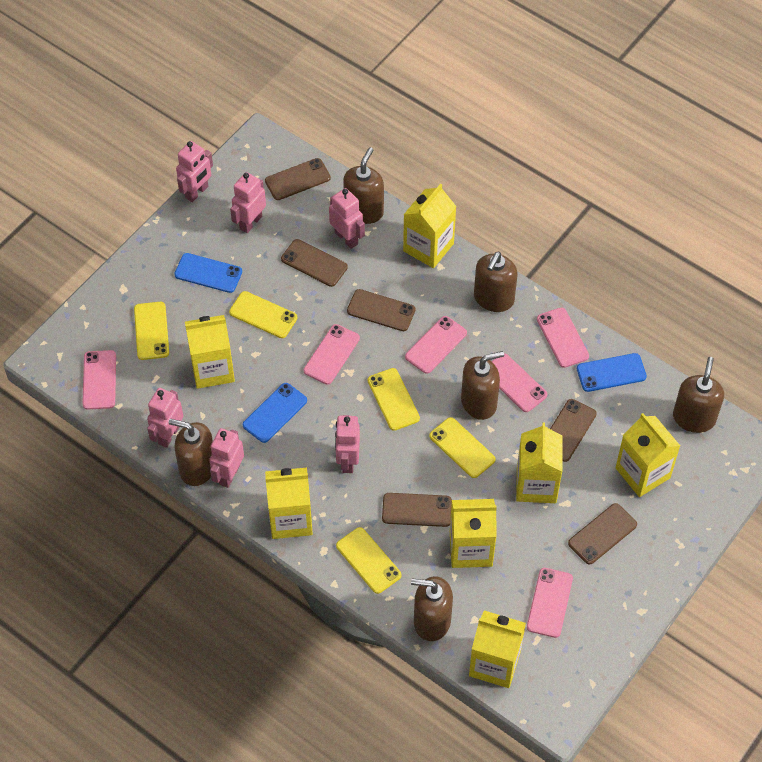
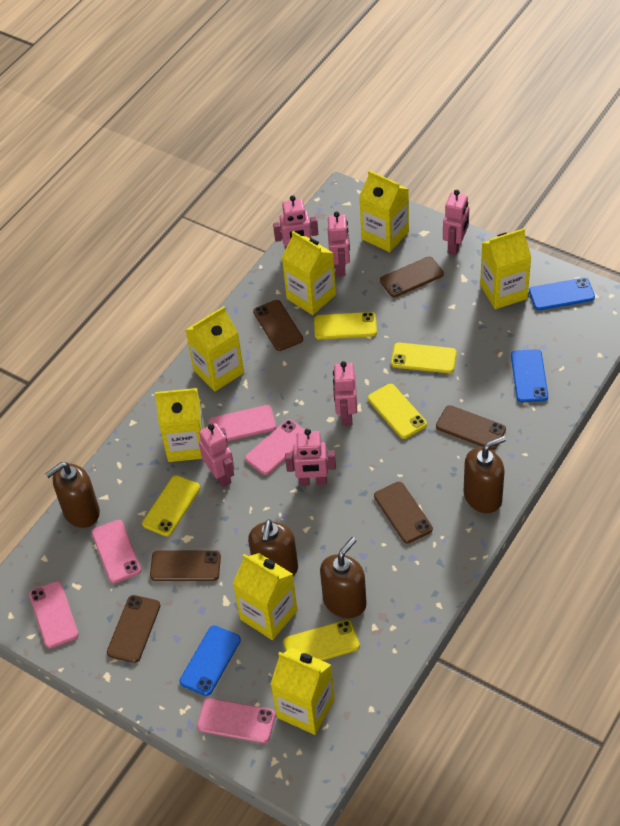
brown soap dispenser: [169,419,213,486] [343,147,384,224] [411,576,453,641] [461,351,504,420] [474,252,517,312] [673,357,724,433] = 6 -> [45,462,100,528] [248,519,298,576] [320,537,367,618] [463,436,506,513] = 4
pink phone: [82,350,116,409] [304,324,360,385] [405,316,467,374] [491,353,547,412] [527,568,573,638] [537,307,589,368] = 6 -> [29,581,79,648] [91,520,141,583] [197,698,275,743] [208,405,276,441] [245,420,305,475] = 5

